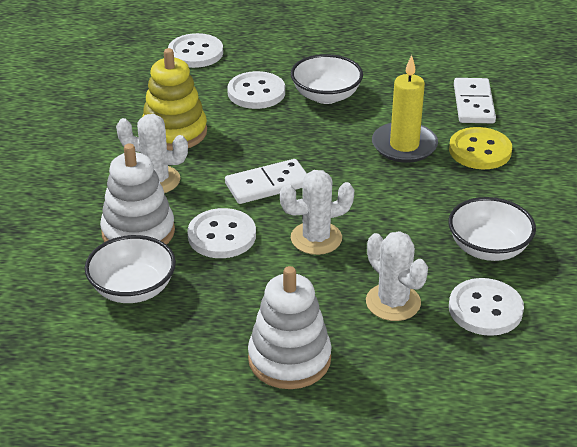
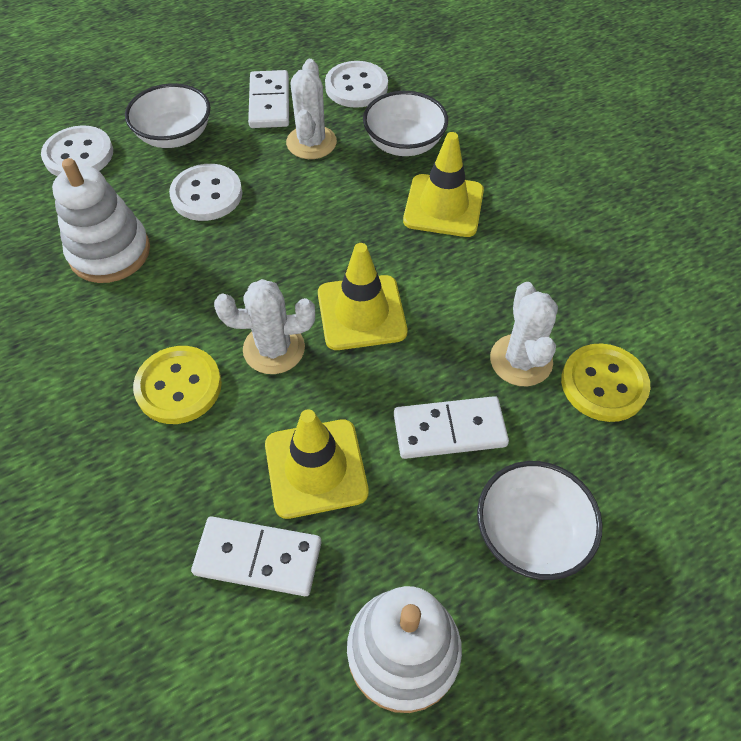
white button: [168,33,223,68] [188,208,256,258] [227,71,285,109] [449,278,524,336] = 4 -> [41,125,113,176] [169,164,242,221] [325,61,388,108] = 3
white domino: [225,159,307,204] [454,78,496,123] = 2 -> [191,516,321,596] [248,70,289,128] [394,396,509,459] = 3
yellow button: [449,127,512,169] = 1 -> [133,346,222,424] [561,343,650,422] = 2
yellow candle: [372,55,438,163] = 1 -> none = 0
yellow stacking toy: [142,48,207,151] = 1 -> none = 0
yellow traffic cone: none = 0 -> [265,409,369,519] [318,243,407,350] [403,132,484,237] = 3

